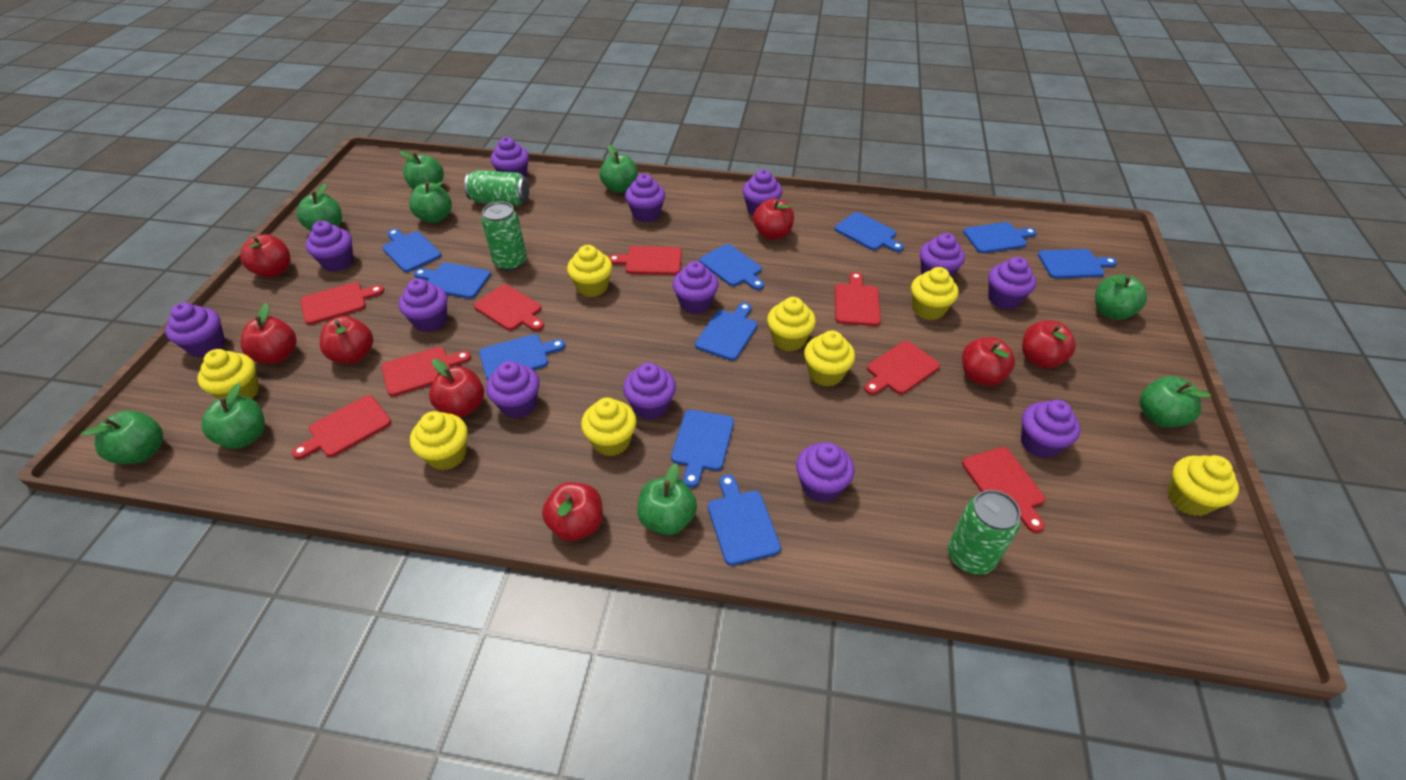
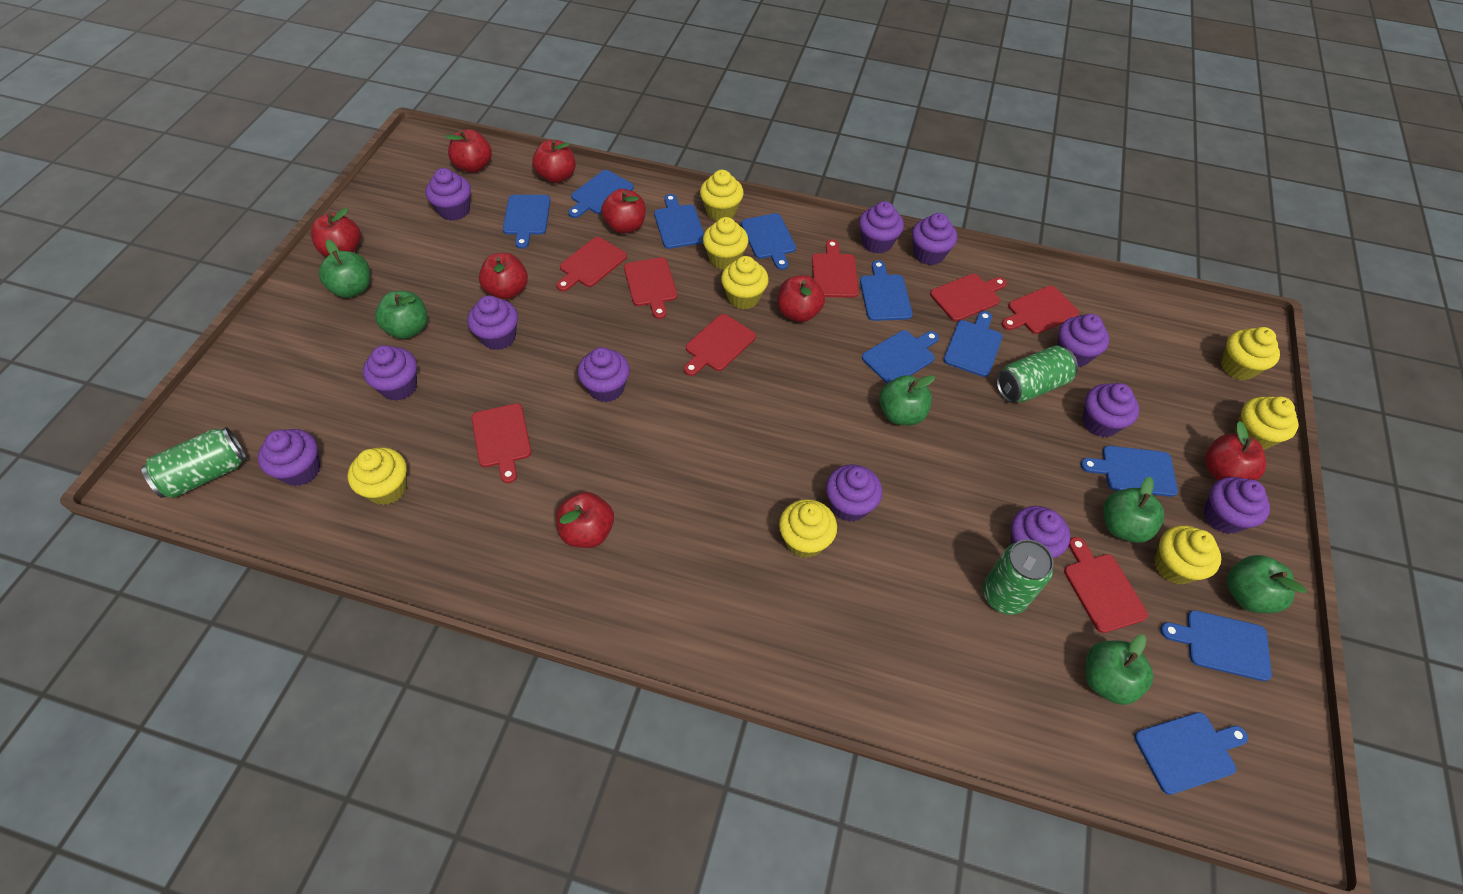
green apple: [81,411,163,464] [201,383,265,449] [297,183,342,231] [399,151,444,190] [409,182,452,223] [599,145,638,193] [637,463,697,535] [1095,275,1147,320] [1140,376,1211,427] = 9 -> [319,240,370,298] [375,291,428,339] [879,375,935,425] [1085,634,1153,705] [1103,477,1164,543] [1227,555,1307,613] = 6
purple cupcake: [165,303,225,357] [306,221,353,272] [399,278,447,332] [486,361,539,418] [491,137,529,177] [623,363,676,420] [625,174,665,222] [673,261,719,314] [742,169,783,216] [796,442,855,503] [920,233,965,278] [988,257,1036,310] [1021,400,1080,458] = 13 -> [258,429,320,486] [363,345,417,401] [426,168,471,221] [467,295,518,350] [577,347,630,402] [826,464,882,522] [859,201,904,254] [912,213,957,265] [1010,506,1070,558] [1057,314,1109,367] [1083,383,1139,437] [1203,477,1270,534] = 12

